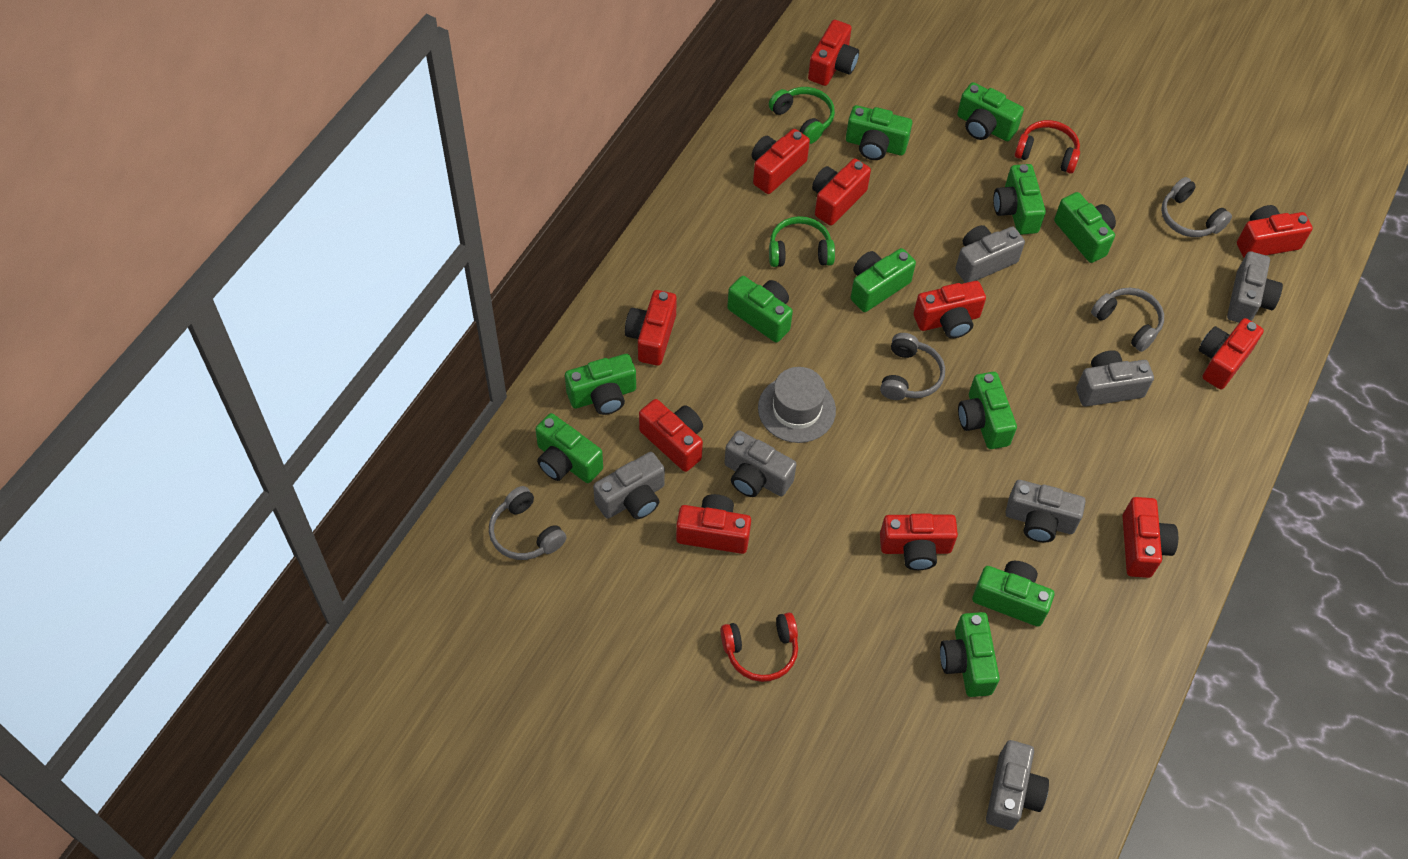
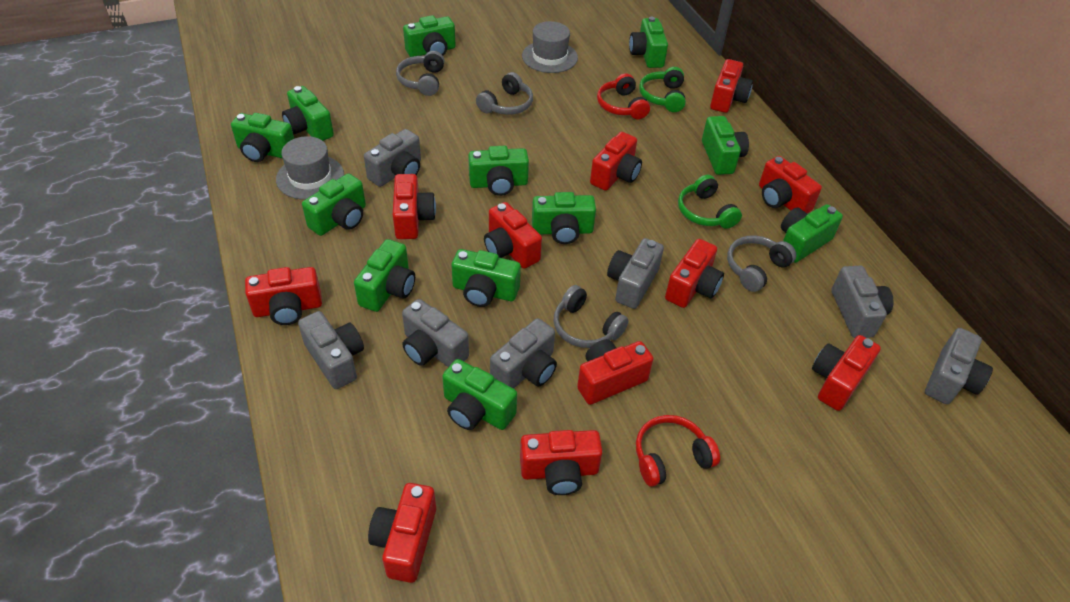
green camera: [535,413,603,483] [565,354,636,415] [727,276,793,343] [846,105,912,160] [851,248,916,312] [940,612,1000,697] [957,82,1024,141] [958,372,1017,449] [972,561,1054,627] [993,164,1046,235] [1054,192,1116,263] = 11 -> [231,113,294,162] [282,86,334,141] [302,173,366,236] [354,239,415,312] [403,15,456,57] [442,359,517,430] [452,249,521,307] [468,146,529,196] [532,192,596,244] [629,17,668,68] [702,116,749,175] [781,204,843,263] = 12
grey hat: [758,367,836,443] = 1 -> [276,136,344,200] [522,21,578,73] = 2

